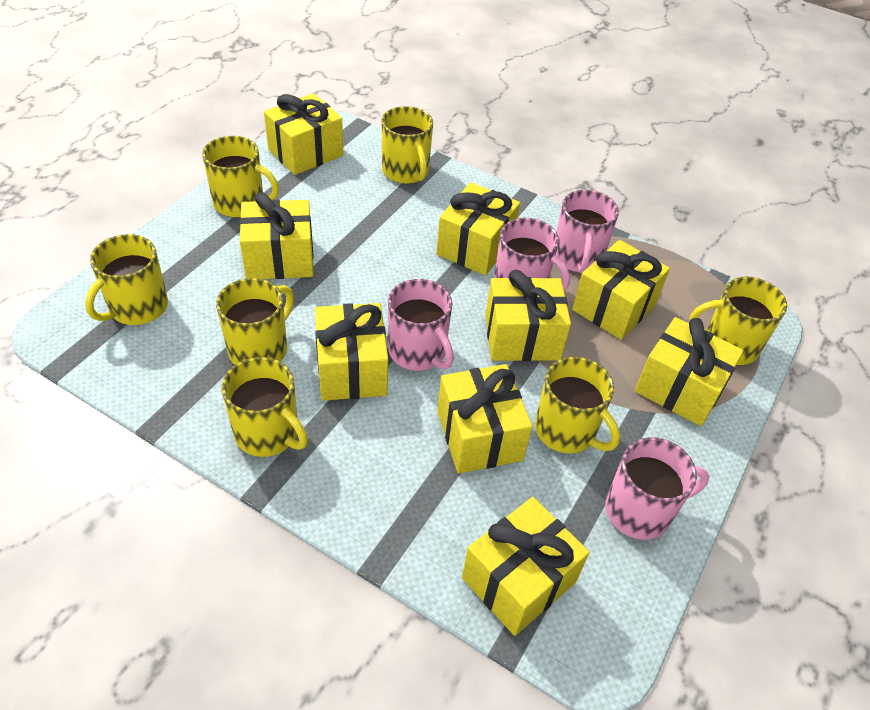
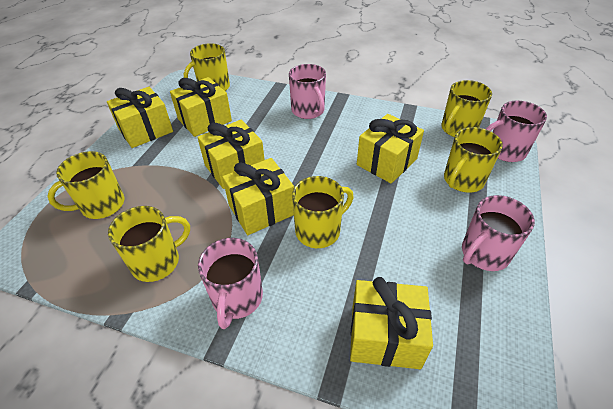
yellow gift: [239,192,314,279] [264,93,343,175] [315,303,388,401] [437,182,520,276] [437,364,532,474] [462,497,590,636] [485,270,571,361] [572,240,670,340] [635,317,744,426] = 9 -> [107,87,173,148] [170,77,232,137] [197,120,265,189] [222,158,294,235] [350,277,433,369] [357,114,424,183] = 6
yellow mug: [85,234,168,325] [202,136,279,217] [216,278,294,365] [221,357,308,457] [381,106,433,184] [535,357,620,454] [689,277,787,365] = 7 -> [47,151,124,219] [108,206,190,282] [184,43,230,91] [292,176,354,248] [441,80,492,137] [444,127,503,193] = 6

